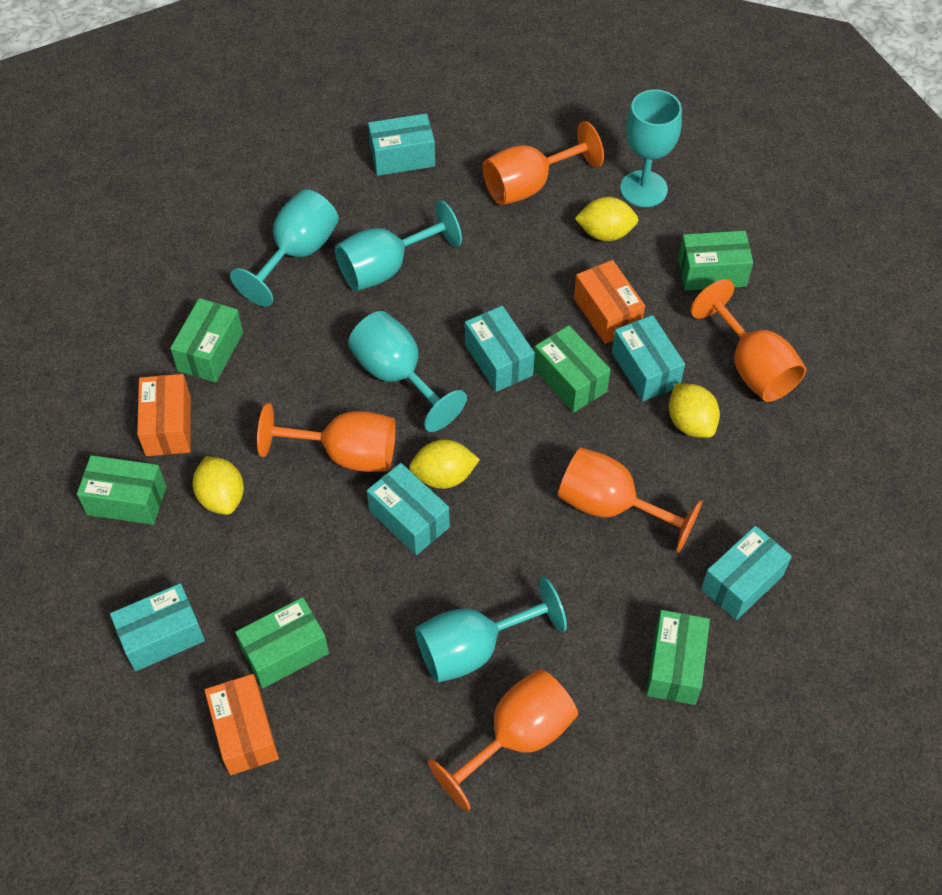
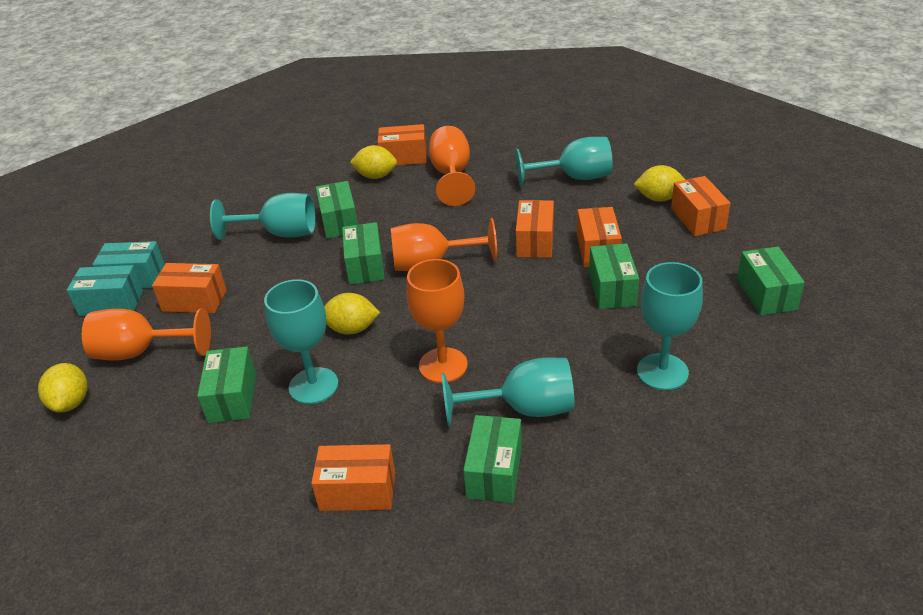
orange box: [137,374,191,456] [205,674,279,775] [574,260,645,344] = 3 -> [152,263,227,313] [311,444,395,511] [378,124,427,165] [516,200,554,258] [577,207,622,267] [671,176,731,236] = 6
orange goblet: [257,403,396,472] [428,669,578,811] [482,121,604,205] [558,447,702,553] [691,279,806,402] = 5 -> [82,308,211,361] [391,218,497,271] [406,259,468,383] [429,126,475,206] = 4
turquoise box: [110,583,205,671] [367,463,450,555] [368,113,435,176] [465,306,535,392] [612,315,685,401] [701,526,792,620] = 6 -> [67,265,143,316] [93,241,165,288] = 2

